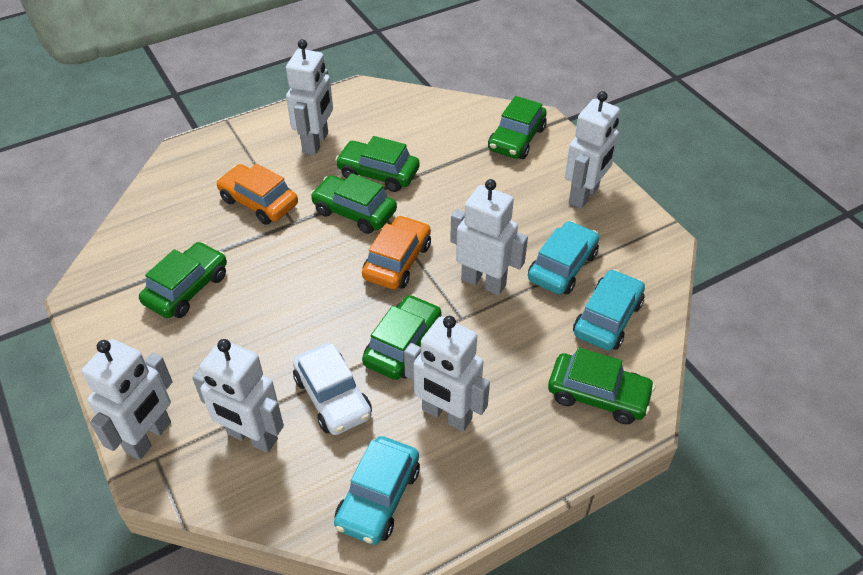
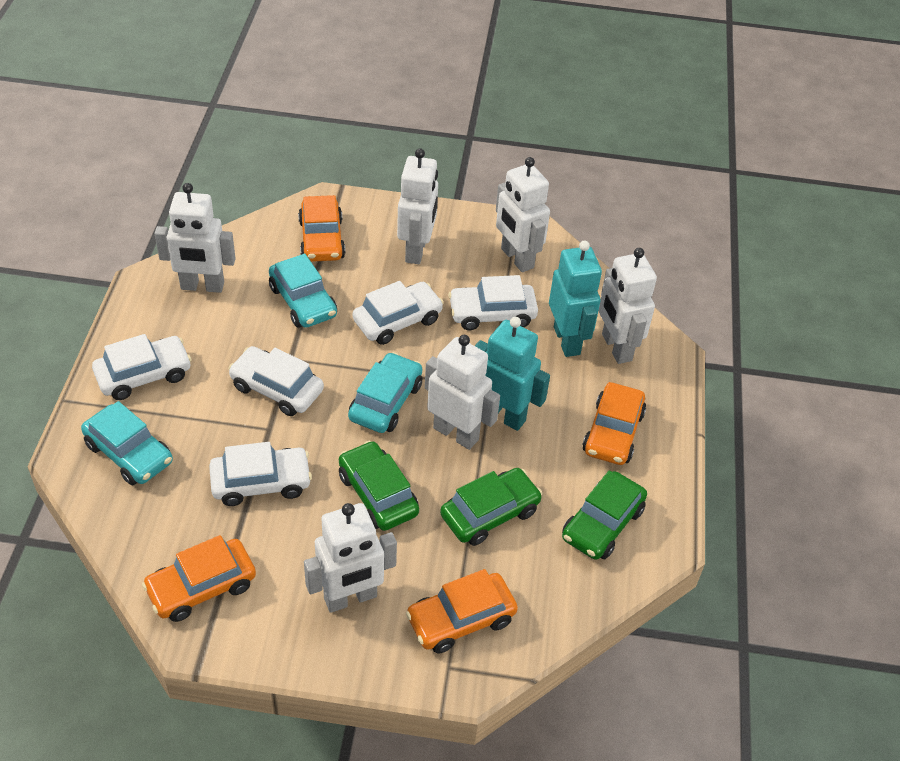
green car: [139,242,227,318] [310,173,397,234] [335,136,420,192] [362,294,442,380] [488,96,547,159] [548,348,655,424] = 6 -> [339,441,419,531] [440,468,542,546] [562,471,647,560] = 3
orange car: [216,164,298,225] [362,215,431,289] = 2 -> [142,535,256,622] [298,195,345,262] [406,569,518,654] [582,382,646,465] = 4
turquoise robot: none = 0 -> [475,317,550,431] [549,240,602,357] = 2
white car: [293,343,372,435] = 1 -> [92,334,192,400] [209,442,312,506] [228,346,324,416] [353,281,444,345] [448,275,538,330] = 5

